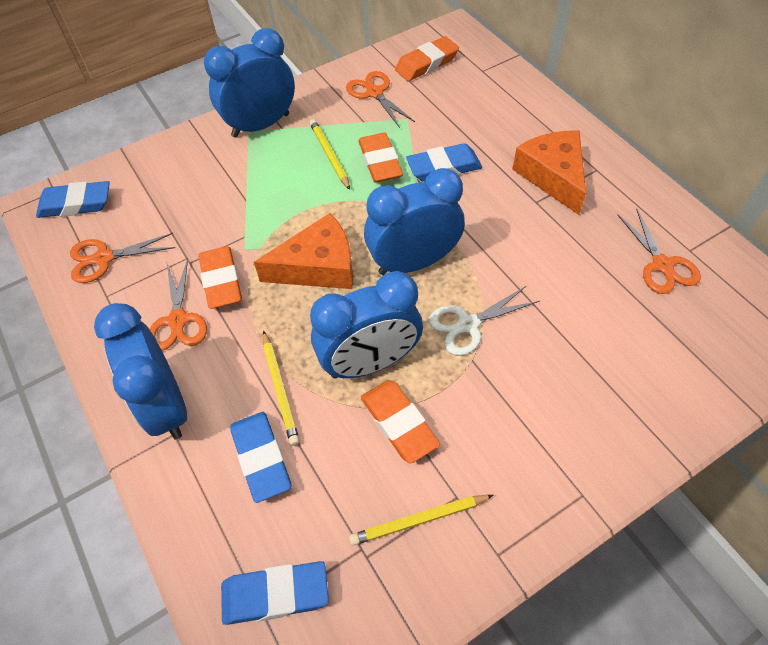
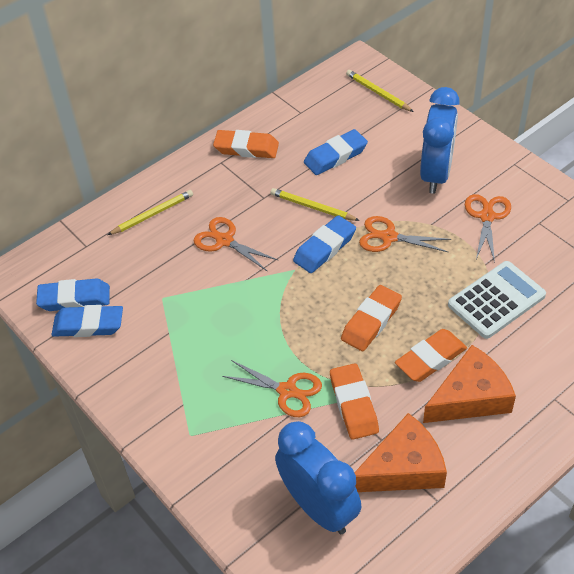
blue clock: [94,303,187,439] [204,28,295,138] [310,271,423,379] [364,168,465,275] = 4 -> [275,421,362,534] [420,87,460,194] = 2
white calculator: none = 0 -> [448,261,546,339] = 1
white scissors: [429,286,539,356] = 1 -> none = 0

